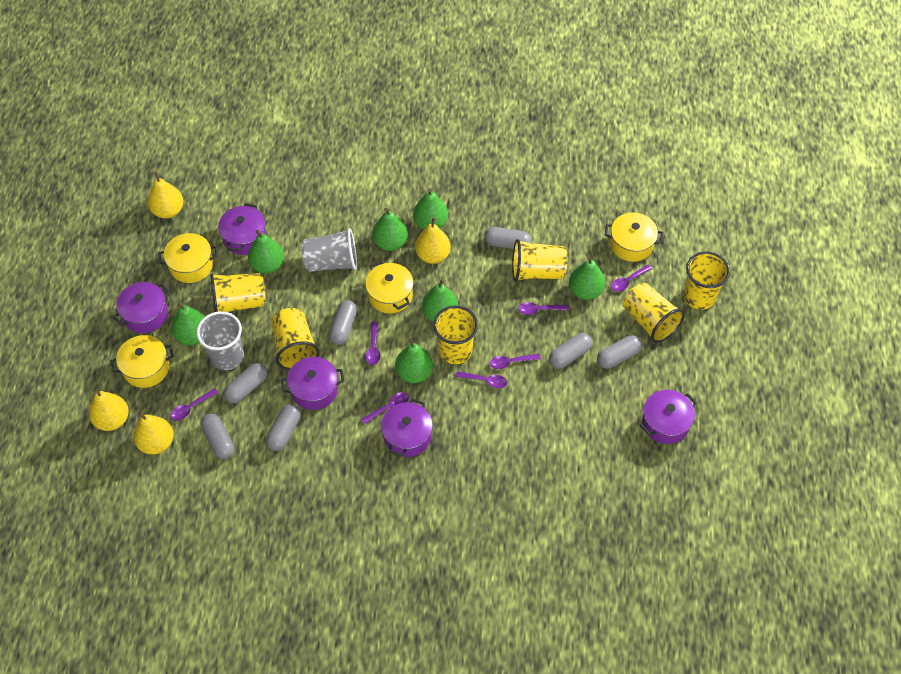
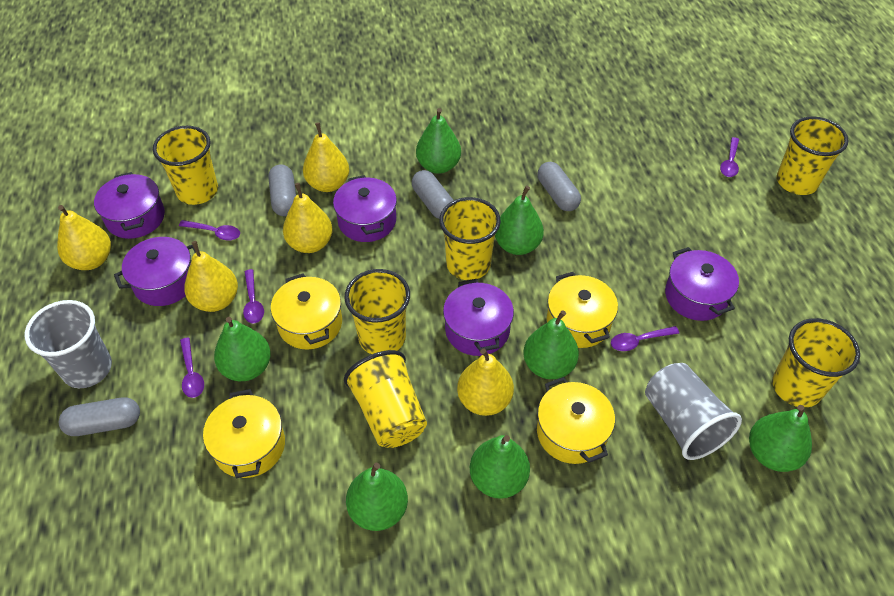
grey capsule: [200,413,234,459] [224,363,267,403] [266,404,301,451] [329,300,357,345] [484,227,532,249] [549,333,592,369] [597,335,642,369] = 7 -> [59,397,140,436] [268,165,296,216] [412,170,454,219] [538,162,581,211] = 4
purple spoon: [171,388,218,421] [361,392,409,424] [365,321,380,365] [456,371,507,388] [490,354,541,369] [518,302,569,315] [611,264,652,292] = 7 -> [179,220,240,241] [180,337,204,398] [243,269,264,323] [611,326,679,351] [720,137,739,177] = 5
yellow pear: [89,390,129,431] [133,412,173,455] [148,172,183,219] [415,217,451,264] = 4 -> [57,205,111,270] [184,241,238,312] [283,183,333,253] [303,122,349,192] [457,348,514,416] = 5

